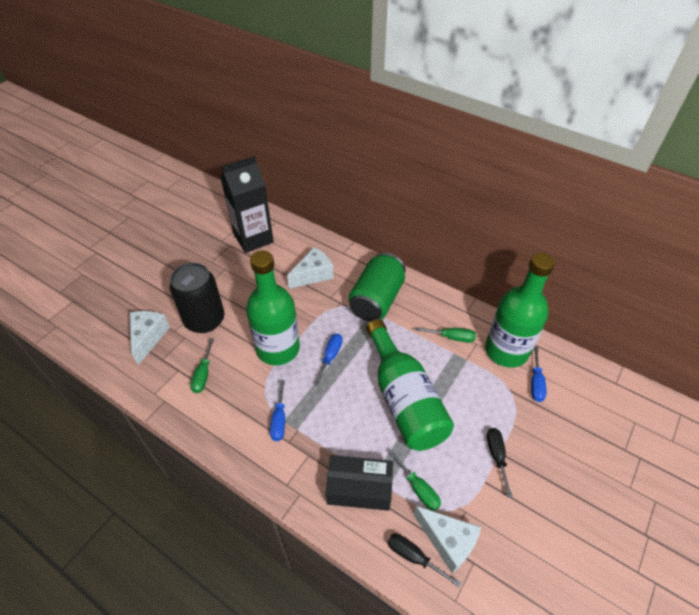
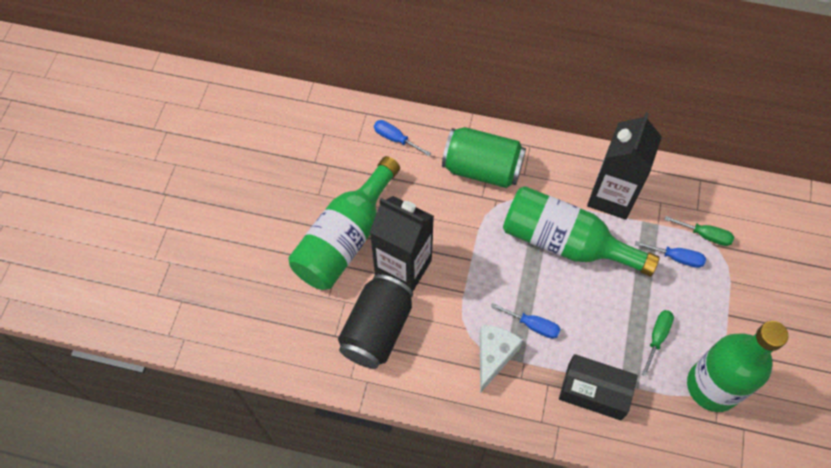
black carton: [220,156,274,253] = 1 -> [370,196,434,292] [587,112,662,220] = 2
black screwdriver: [388,533,461,587] [487,428,513,498] = 2 -> none = 0
green screwdriver: [190,338,214,393] [388,450,441,511] [415,327,476,343] = 3 -> [642,310,674,376] [664,216,734,246] = 2
white cheese: [130,311,170,365] [287,247,334,289] [413,506,481,573] = 3 -> [480,325,523,393] = 1

